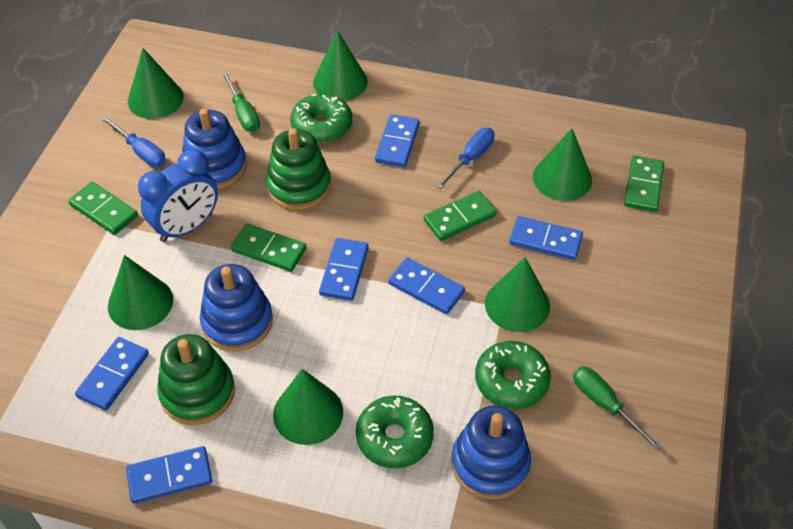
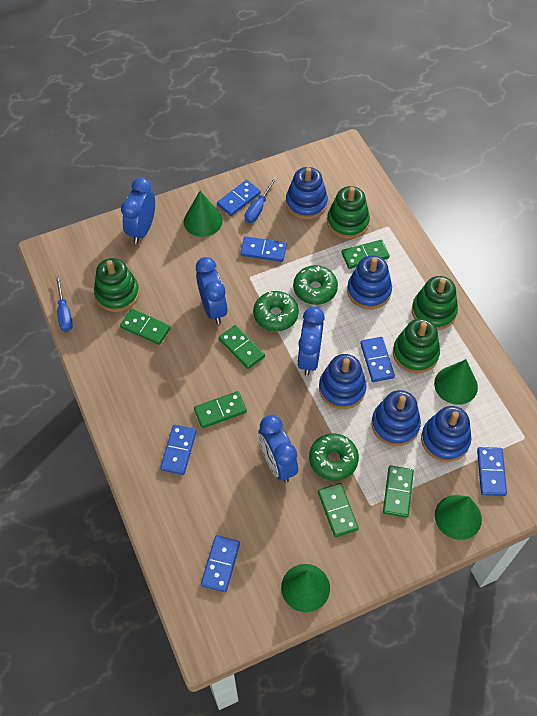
blue clock: [138,149,218,242] = 1 -> [121,177,155,244] [196,257,228,324] [258,415,298,483] [297,307,325,376] = 4
blue stacking toy: [182,108,247,189] [200,264,273,351] [451,406,531,500] = 3 -> [286,167,328,219] [319,354,367,409] [347,255,392,309] [371,390,421,446] [421,406,471,462] = 5
green cone: [108,255,173,330] [128,48,184,119] [273,369,343,445] [313,30,368,101] [485,257,550,332] [533,128,592,201] = 6 -> [184,191,223,237] [281,564,330,612] [434,359,478,405] [435,495,482,540] = 4
green domino: [68,182,138,235] [231,224,307,272] [424,191,497,241] [624,156,664,212] = 4 -> [120,309,170,345] [194,391,247,428] [219,325,265,369] [318,483,359,537] [341,240,390,269] [383,466,414,518] = 6
green screwdriver: [221,71,260,132] [573,366,662,451] = 2 -> none = 0
green stacking toy: [157,334,235,425] [266,128,331,210] = 2 -> [94,258,139,312] [327,186,370,239] [393,319,440,374] [412,276,458,330] = 4

